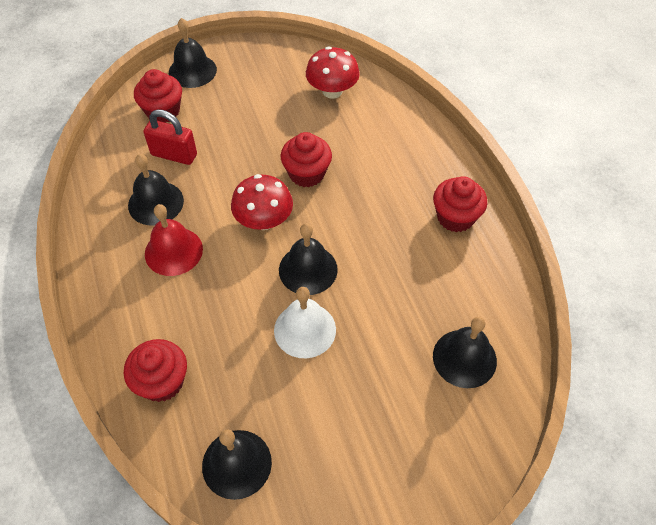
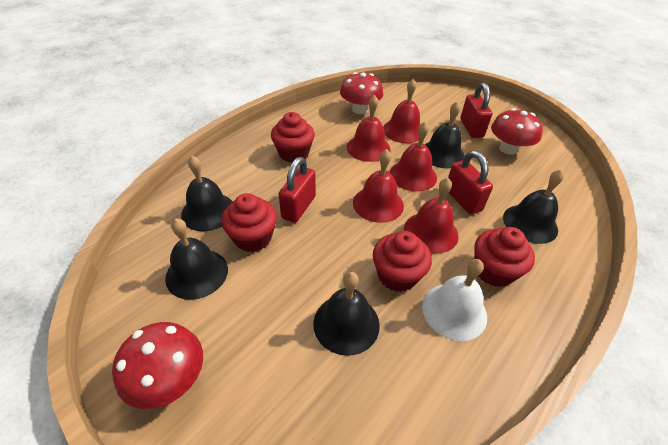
red bell: [145,204,203,276] = 1 -> [347,95,391,162] [353,149,404,223] [383,79,420,143] [390,121,437,192] [404,178,459,254] = 5
red mushroom: [231,174,293,230] [306,46,360,99] = 2 -> [112,322,203,409] [340,72,383,114] [491,108,543,155] = 3
red padlock: [143,109,197,165] = 1 -> [279,157,316,223] [448,151,493,215] [460,83,492,138] = 3

